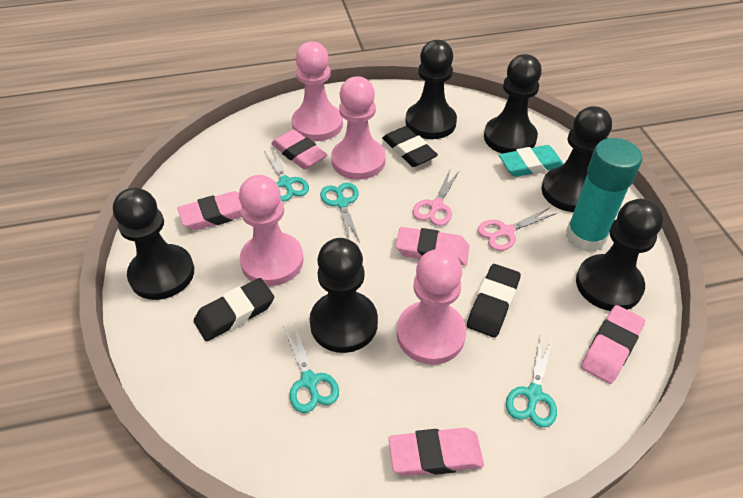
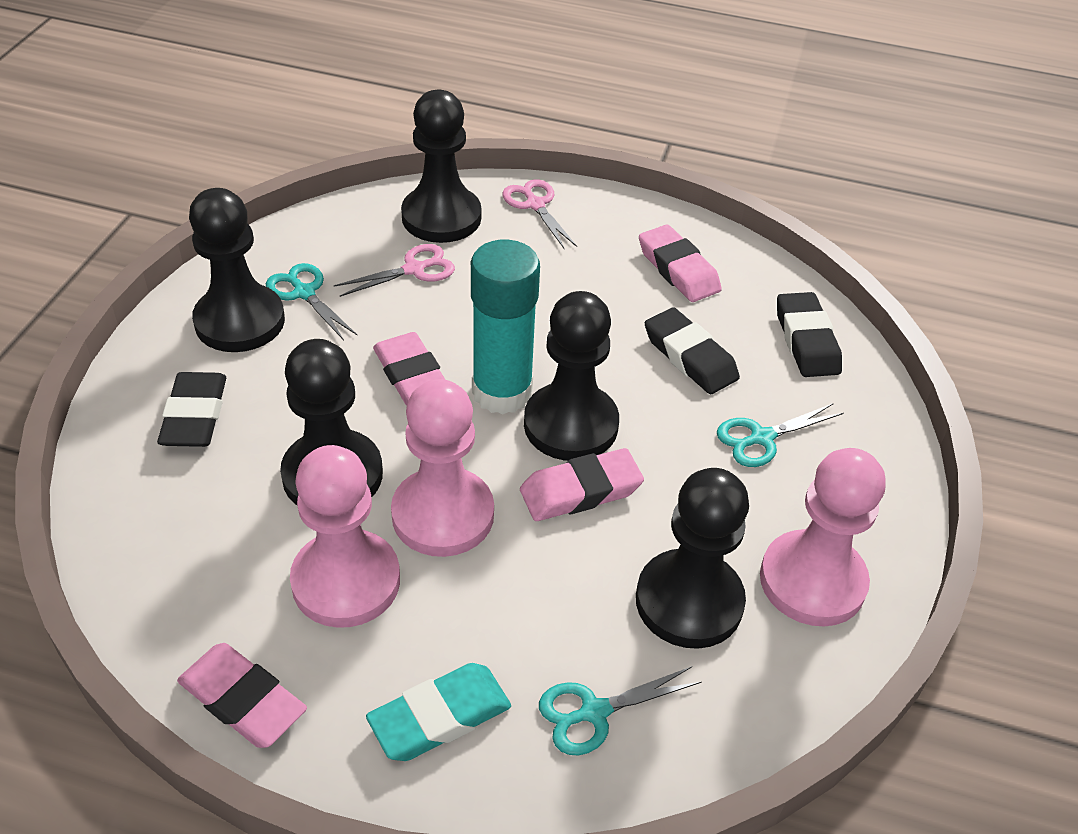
black pawn: [113,188,194,300] [309,238,378,353] [405,40,457,139] [484,54,542,154] [541,106,612,212] [576,199,663,311] = 6 -> [189,188,285,352] [280,339,383,505] [401,90,481,243] [524,291,619,461] [636,468,749,649] = 5
pink eraser: [177,191,242,230] [271,129,327,169] [389,428,484,476] [396,227,469,266] [581,305,645,384] = 5 -> [177,643,307,748] [373,332,445,406] [520,448,644,521] [639,225,722,302] = 4
pink pawn: [239,175,304,286] [291,41,343,141] [331,76,386,180] [397,249,466,365] = 4 -> [290,445,400,628] [391,379,494,557] [760,448,886,627] = 3
turquoise scissors: [264,148,309,202] [283,325,339,413] [320,183,360,243] [506,334,557,427] = 4 -> [266,263,357,340] [539,666,702,756] [717,403,844,467] = 3

